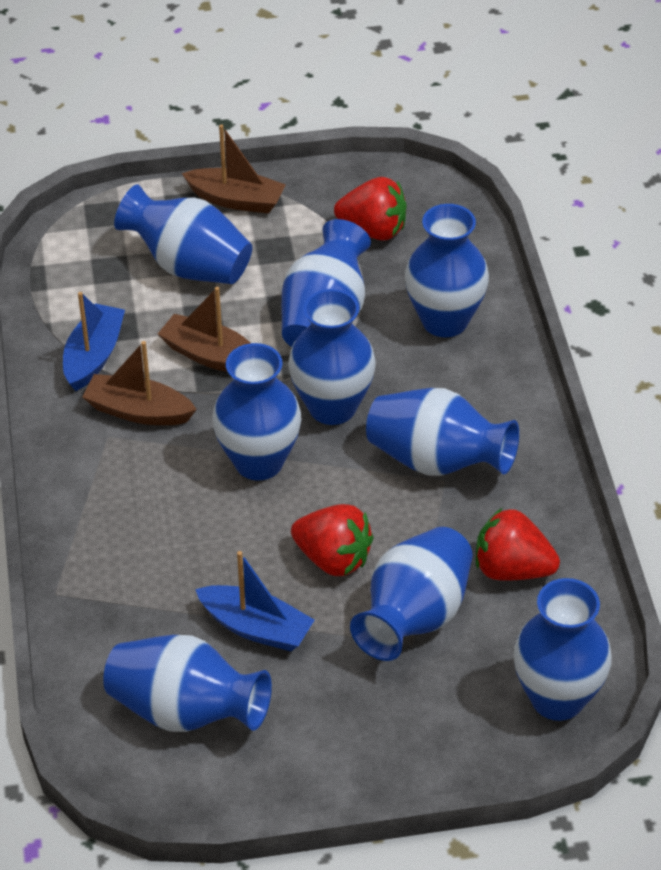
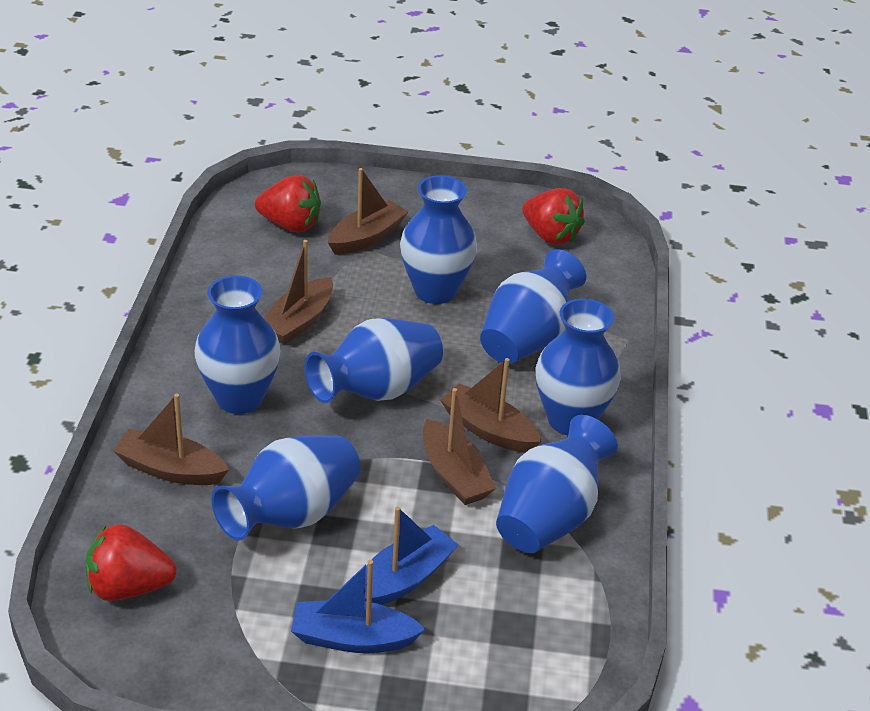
blue vase: [103,635,272,732] [114,184,252,284] [212,343,301,481] [281,219,371,347] [288,289,376,425] [350,527,473,661] [366,388,519,476] [405,204,489,337] [513,578,612,721] = 9 -> [195,275,281,414] [212,436,361,541] [305,318,443,403] [400,175,477,304] [480,249,586,364] [496,415,618,553] [536,298,621,435] = 7
brown boat: [82,341,197,425] [158,287,251,372] [182,124,286,214] = 3 -> [113,393,229,485] [264,240,333,345] [328,168,409,255] [423,388,496,505] [440,358,541,453] = 5

